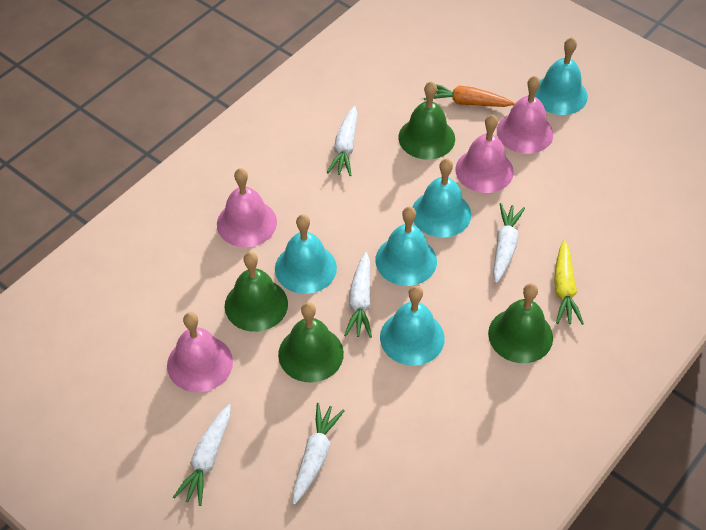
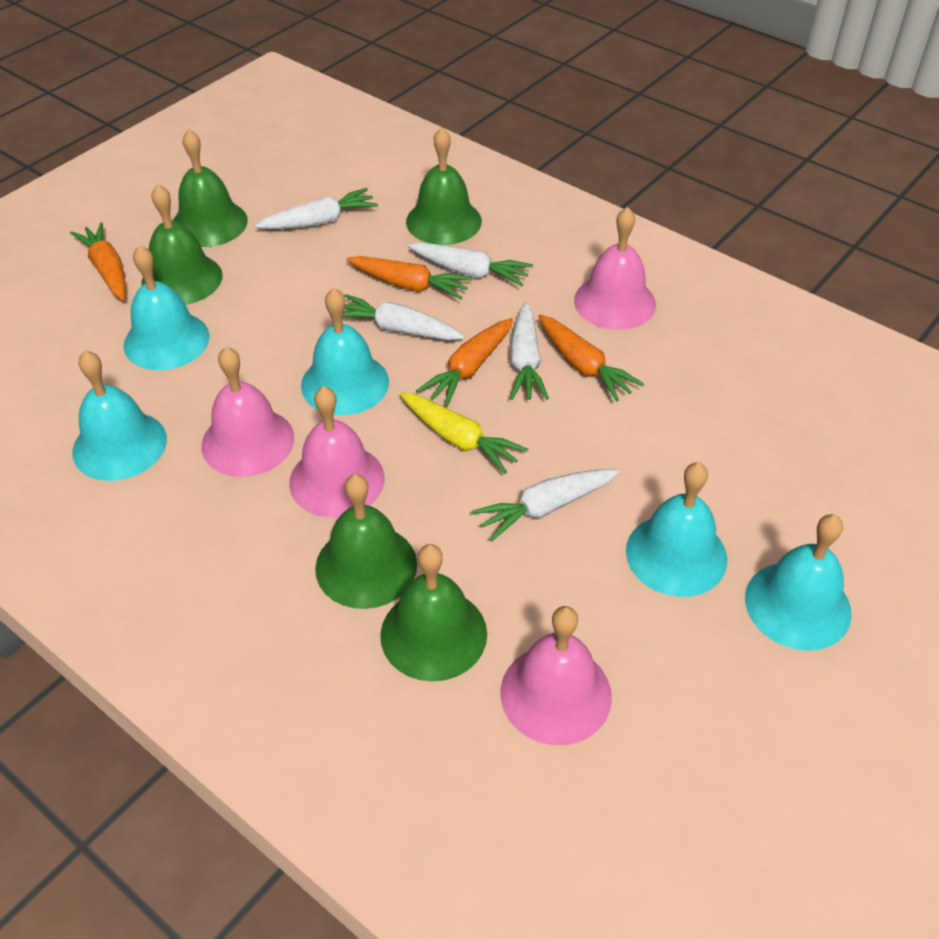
green bell: [225,252,288,332] [278,302,344,382] [398,81,455,160] [488,283,553,363] = 4 -> [141,184,222,305] [173,129,248,247] [315,474,417,609] [380,544,487,682] [406,127,482,245] = 5
orange carrot: [424,84,515,107] = 1 -> [70,222,126,301] [347,256,473,300] [416,318,513,407] [538,314,644,402] = 4

